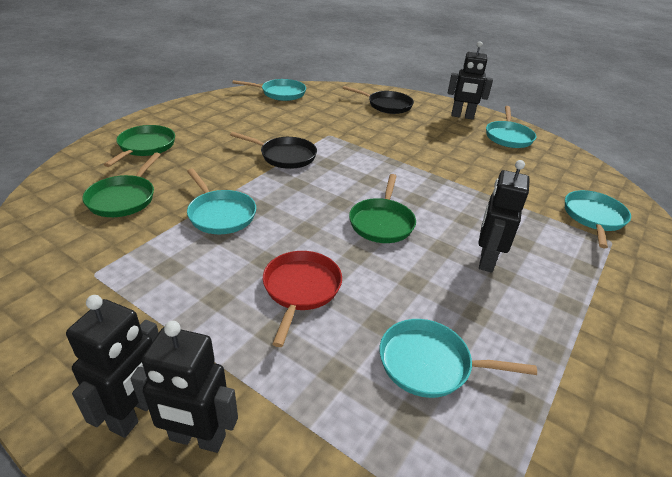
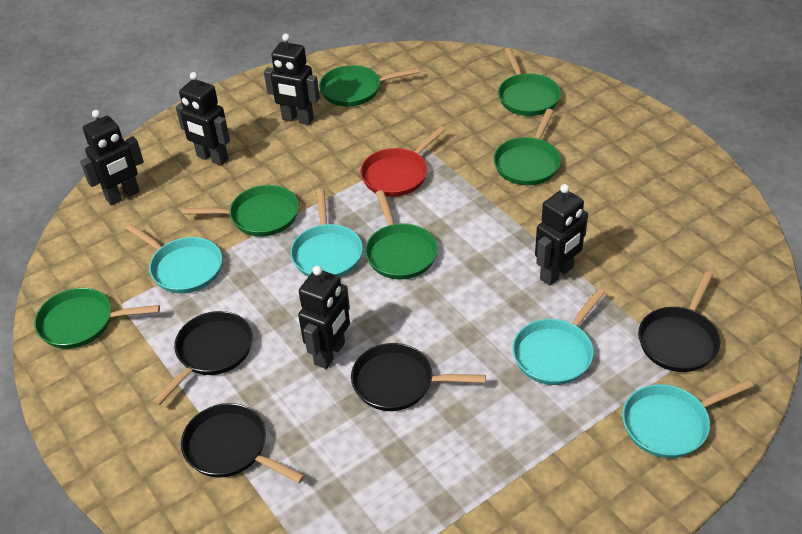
black pan: [230,132,317,169] [343,86,414,114] = 2 -> [152,311,253,406] [181,403,305,483] [351,343,486,411] [638,271,720,372] = 4
black robot: [66,295,159,438] [131,321,238,453] [448,41,493,119] [478,160,530,273] = 4 -> [80,110,144,206] [176,72,230,166] [264,34,320,125] [298,266,350,369] [535,184,588,286] = 5
green pan: [82,152,161,217] [104,125,175,167] [349,174,416,243] = 3 -> [34,288,160,349] [183,185,299,237] [319,65,419,106] [365,190,438,279] [493,109,561,185] [498,48,561,116] = 6
turquoise pan: [187,169,256,234] [233,79,306,101] [379,319,537,398] [486,106,536,148] [565,190,631,248] = 5 -> [125,223,222,293] [290,189,363,277] [512,288,605,385] [622,379,753,458] = 4

